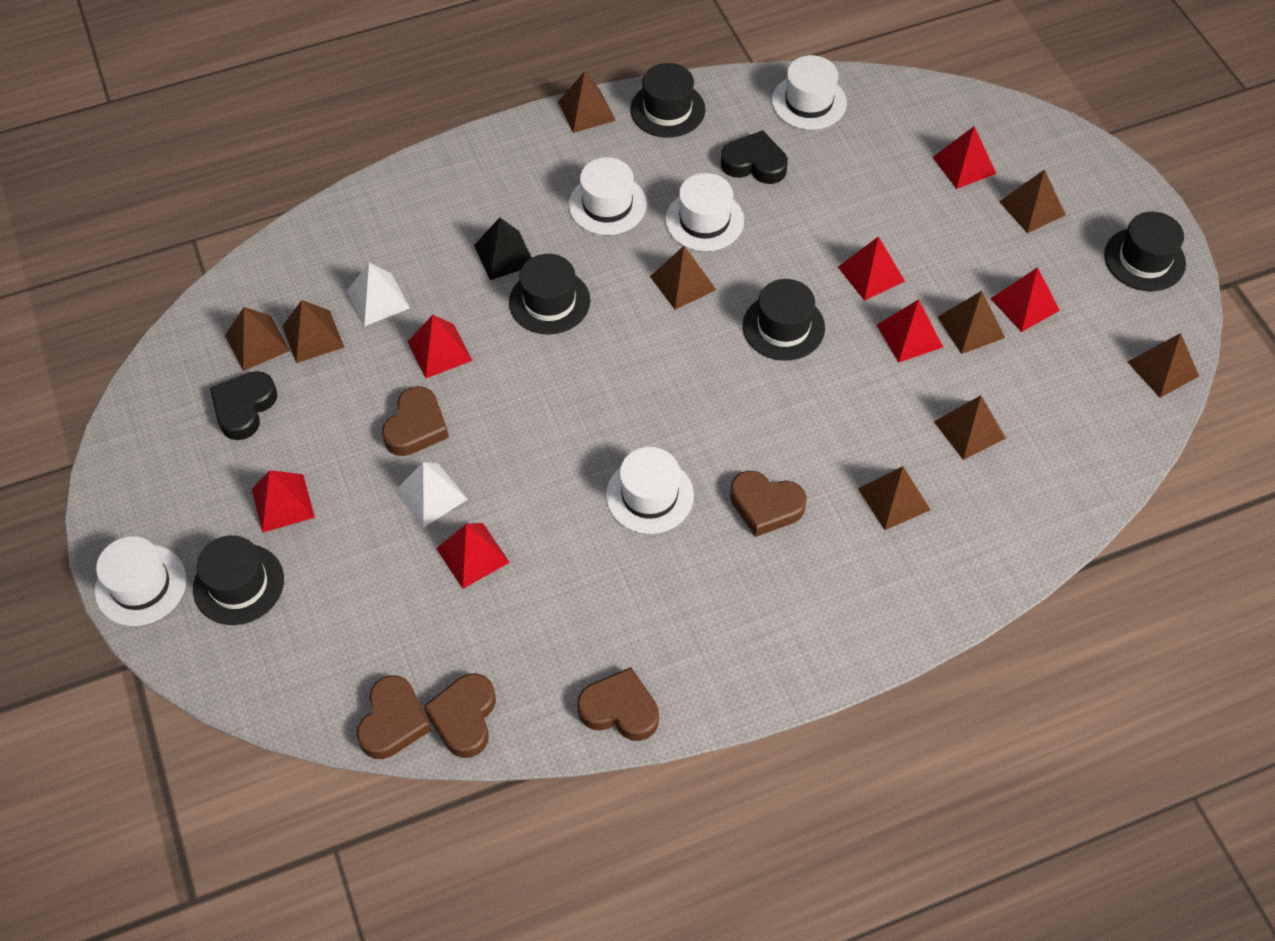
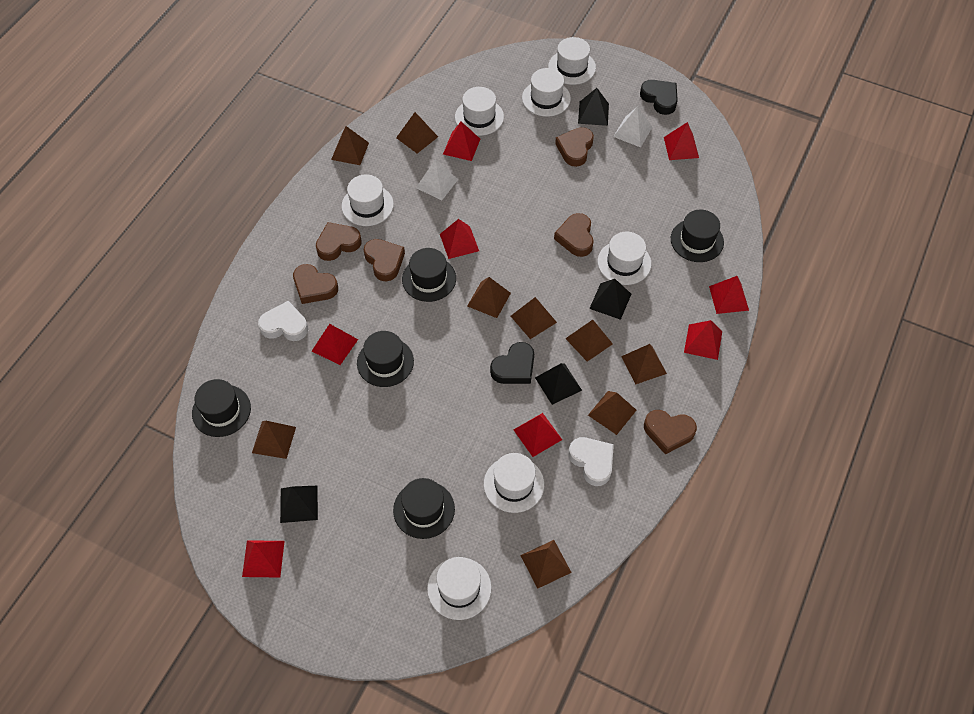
black pyramid: [474,217,532,280] = 1 -> [280,486,318,523] [535,363,582,405] [578,88,609,126] [589,279,631,320] = 4
brown heart: [356,675,431,759] [382,386,449,456] [423,673,496,758] [577,667,659,741] [730,471,807,537] = 5 -> [293,264,338,304] [316,222,362,261] [364,239,405,281] [554,213,594,257] [555,127,594,167] [644,410,697,455] = 6
red pyramid: [252,470,315,533] [408,315,472,378] [436,523,510,589] [838,236,905,301] [877,299,943,363] [932,126,996,189] [990,267,1060,332] = 7 -> [242,540,284,578] [312,324,358,365] [440,219,479,259] [443,122,480,161] [514,413,562,457] [664,122,699,160] [684,320,722,360] [709,276,749,314] = 8
white hat: [95,536,187,626] [568,157,647,235] [606,447,694,534] [665,173,744,251] [772,55,847,130] = 5 -> [342,174,394,226] [427,557,491,620] [455,87,504,136] [484,453,544,513] [522,68,571,117] [548,37,596,85] [598,232,652,285] = 7
white heart: none = 0 -> [258,301,308,341] [568,437,614,486] = 2

